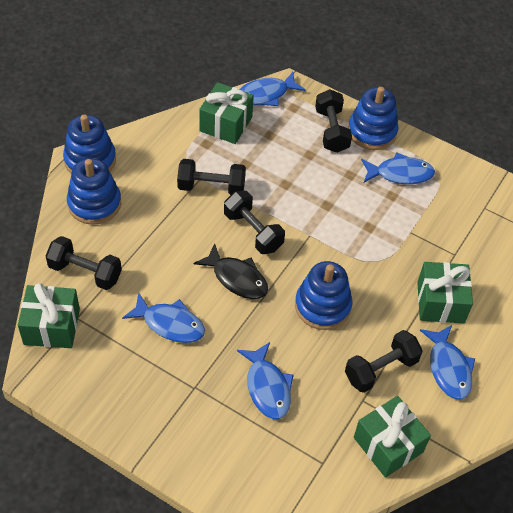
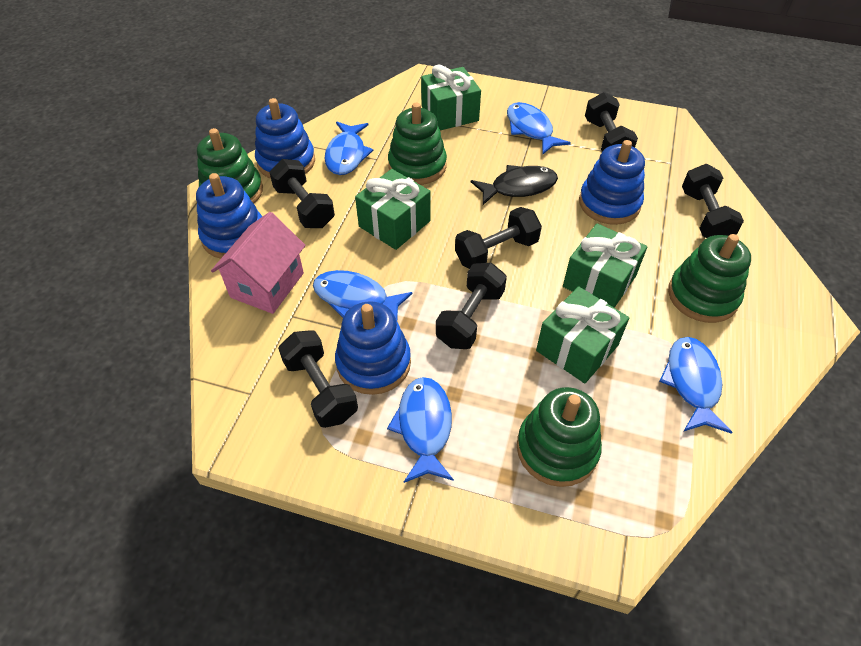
black dumbbell: [46,236,122,290] [177,159,246,195] [224,191,285,254] [315,89,352,153] [345,330,423,393] = 5 -> [269,159,335,228] [278,330,358,428] [436,263,507,349] [455,207,542,269] [585,92,638,152] [682,164,744,238] = 6
green stacking toy: none = 0 -> [197,128,263,203] [388,103,447,185] [517,387,602,487] [668,234,751,323] = 4
pink house: none = 0 -> [211,212,306,314] = 1

